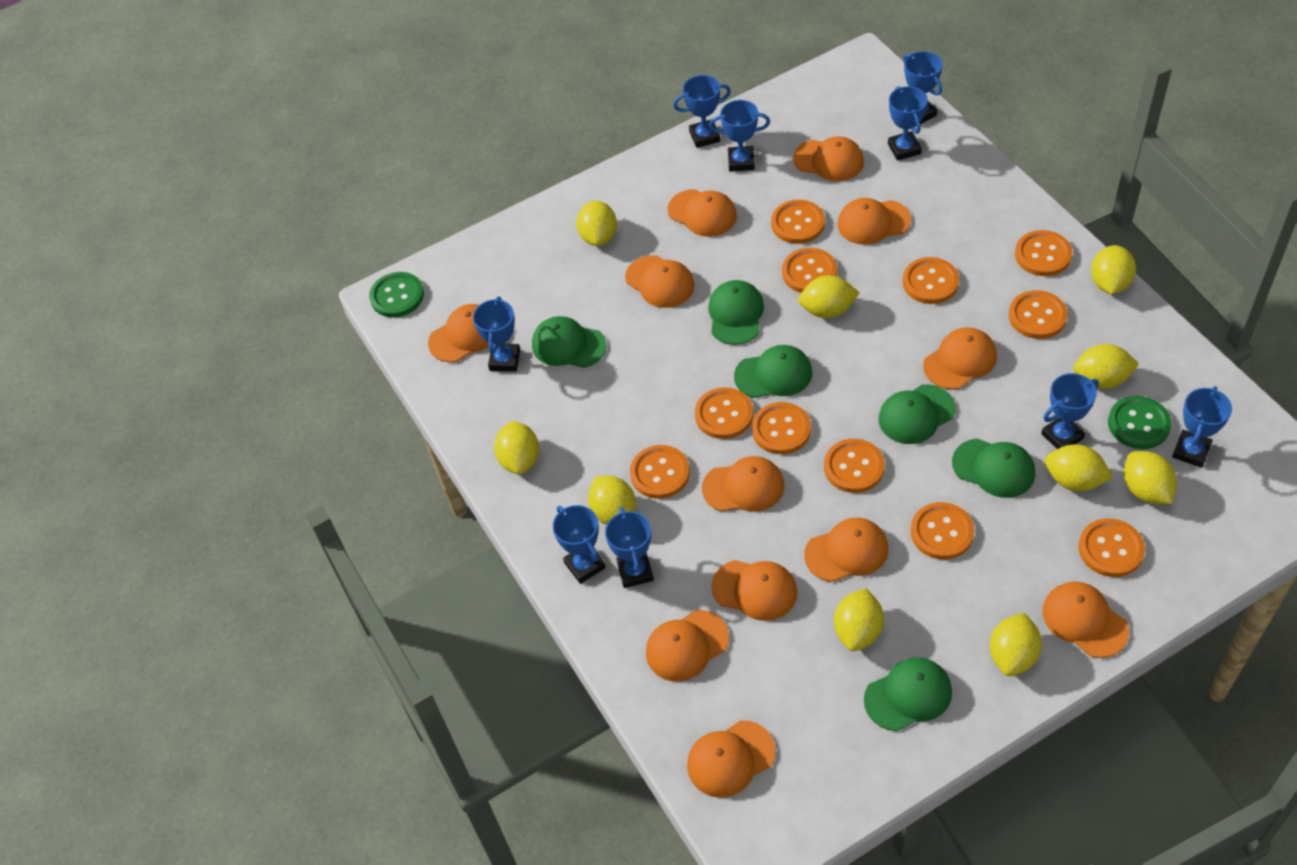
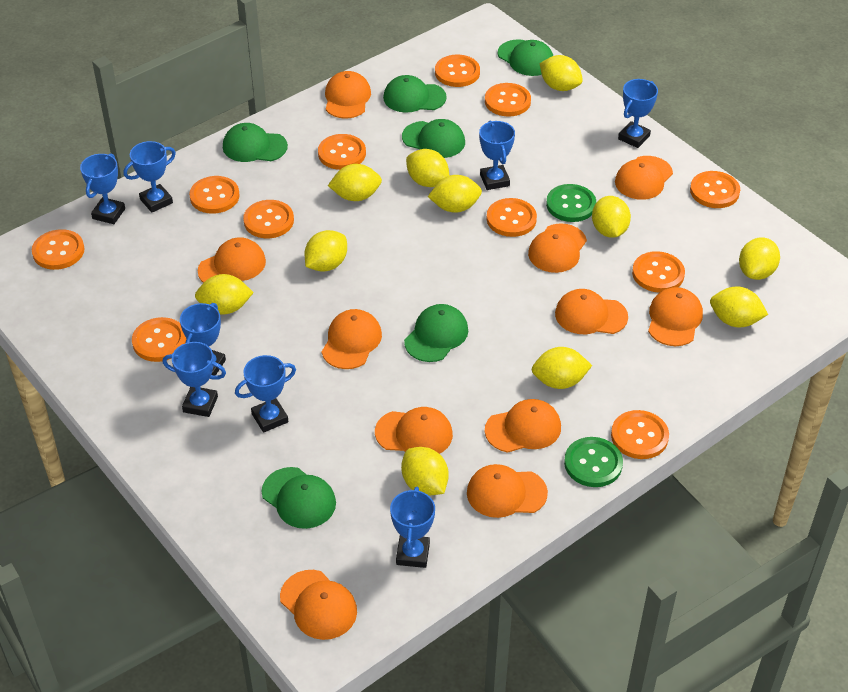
blue trophy: [473,297,520,371] [553,505,606,584] [605,507,654,588] [673,75,731,148] [709,100,770,172] [888,86,928,161] [903,51,943,124] [1041,373,1099,449] [1172,386,1232,468] = 9 -> [80,153,125,224] [124,141,176,213] [163,342,226,417] [180,303,226,375] [235,355,296,433] [390,487,435,568] [479,120,515,190] [618,79,658,148] = 8
orange cap: [428,304,489,362] [625,255,694,308] [646,610,729,681] [668,189,737,237] [687,720,776,798] [702,456,784,512] [711,560,797,621] [793,136,864,181] [804,518,888,582] [837,198,911,245] [923,327,997,389] [1043,581,1129,658] = 12 -> [198,237,266,283] [280,570,357,640] [322,309,382,369] [325,71,371,119] [375,407,453,454] [467,464,548,518] [485,399,561,453] [528,223,587,273] [555,289,628,334] [615,156,673,200] [648,287,703,346] = 11
yellow lemon: [494,421,539,475] [576,201,617,246] [588,476,636,525] [798,275,859,318] [834,588,884,651] [990,613,1042,676] [1045,444,1113,492] [1073,344,1139,389] [1091,245,1136,294] [1124,451,1177,504] = 10 -> [195,274,254,314] [304,230,347,272] [328,164,382,201] [401,447,449,495] [406,149,450,187] [428,175,482,213] [532,347,592,389] [540,55,583,91] [592,196,631,238] [710,287,768,327] [739,238,780,280] = 11

